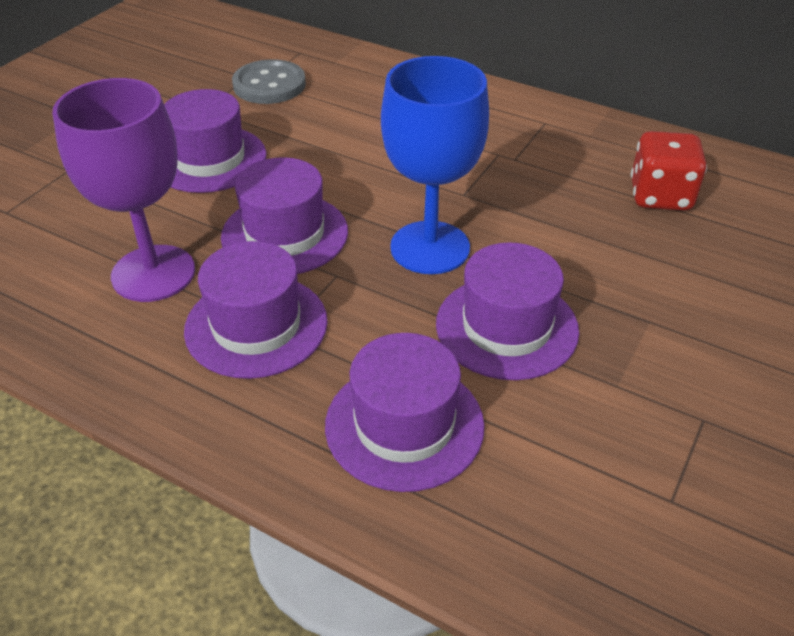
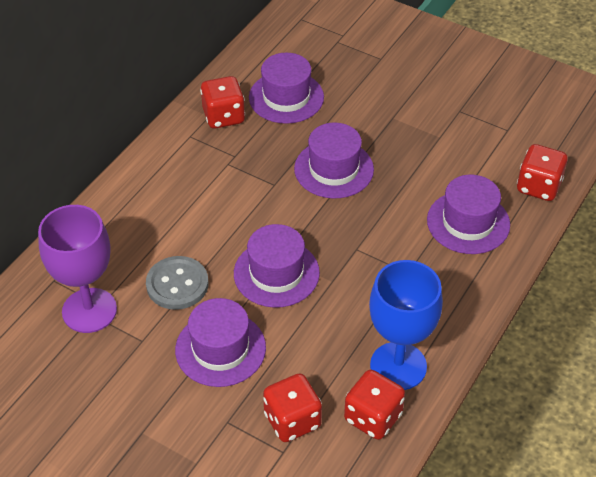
red dice: [631,131,707,211] = 1 -> [200,76,245,128] [263,374,322,442] [344,370,405,440] [517,144,568,201] = 4

